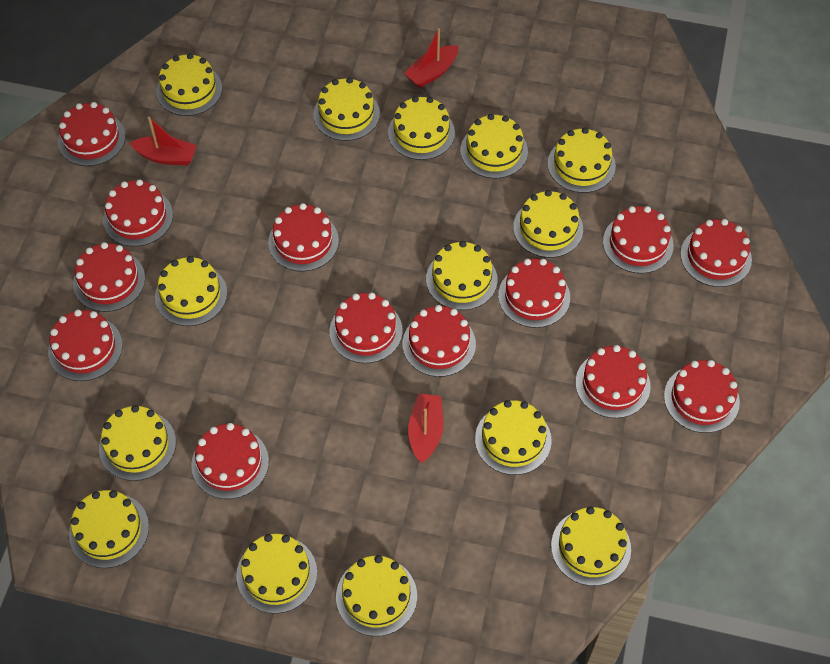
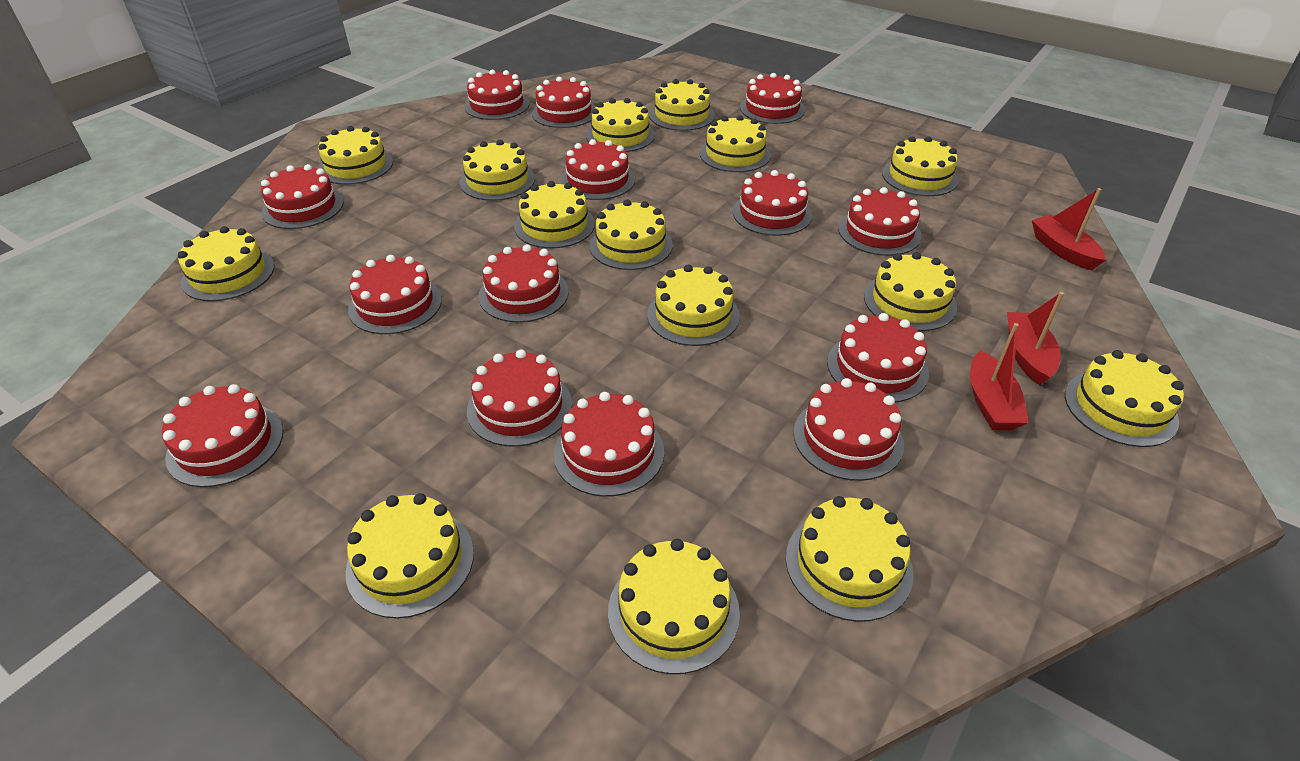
red cake: [48,310,123,381] [58,102,126,166] [73,242,145,312] [103,179,173,247] [191,423,269,499] [268,203,339,272] [330,293,403,363] [403,305,476,377] [498,259,570,328] [576,345,650,418] [603,206,674,274] [664,360,740,433] [680,219,752,287] = 13 -> [162,384,283,487] [261,164,344,229] [348,255,442,334] [464,70,530,120] [467,349,572,447] [478,244,569,323] [532,77,596,128] [554,392,664,497] [561,139,635,200] [733,170,812,236] [740,73,805,124] [793,378,904,481] [827,313,929,402] [838,187,922,256] = 14
yellow cake: [69,490,149,568] [99,405,176,481] [155,256,227,326] [156,53,222,116] [236,534,317,614] [313,77,380,141] [336,555,417,636] [388,96,455,160] [426,241,498,310] [461,114,528,178] [475,400,552,475] [513,190,583,258] [548,127,616,193] [551,506,631,586] = 14 -> [178,226,274,301] [318,126,393,185] [345,493,474,619] [460,140,535,201] [514,181,595,248] [586,98,655,152] [589,200,672,270] [608,539,740,674] [647,265,740,346] [649,79,715,131] [700,115,771,172] [786,496,914,622] [864,252,957,331] [882,136,959,196] [1065,350,1184,447] = 15

